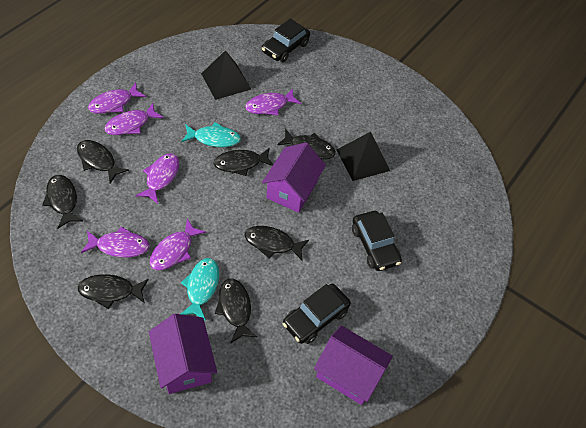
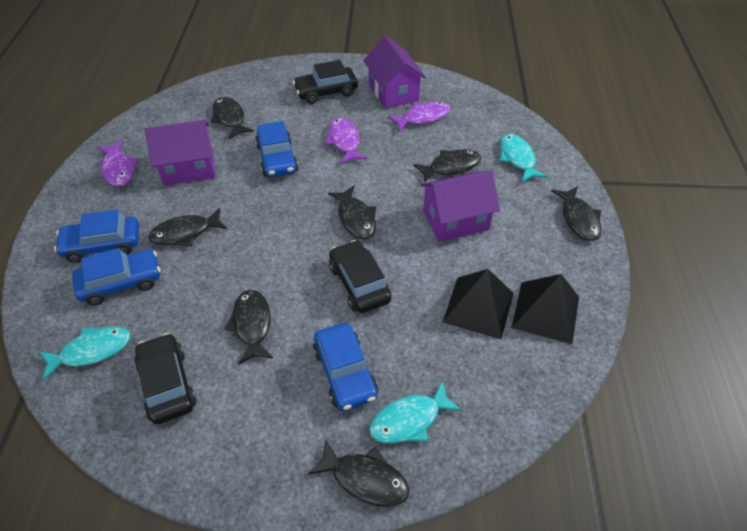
blue car: none = 0 -> [54,209,139,263] [72,248,160,306] [255,121,298,177] [313,323,378,411] = 4
purple fish: [81,227,150,258] [88,82,146,114] [104,103,163,135] [136,153,180,204] [150,219,206,270] [245,88,301,116] = 6 -> [97,140,139,187] [325,118,367,164] [388,101,451,132] = 3
turquoise fish: [181,122,241,147] [181,258,219,321] = 2 -> [39,326,131,381] [369,381,462,443] [500,134,547,182] = 3

